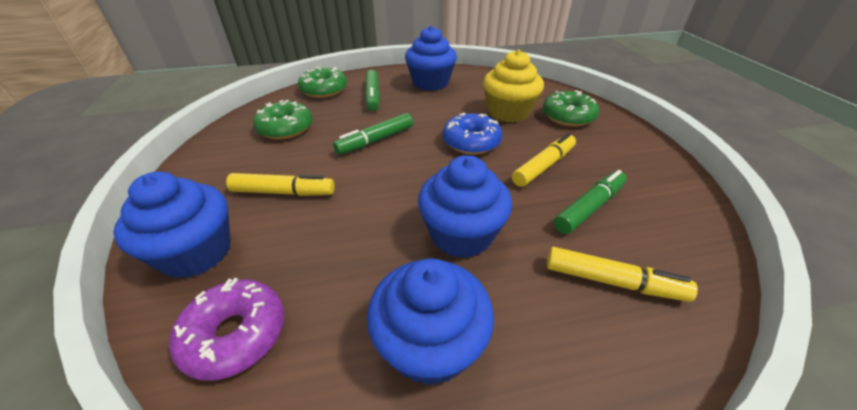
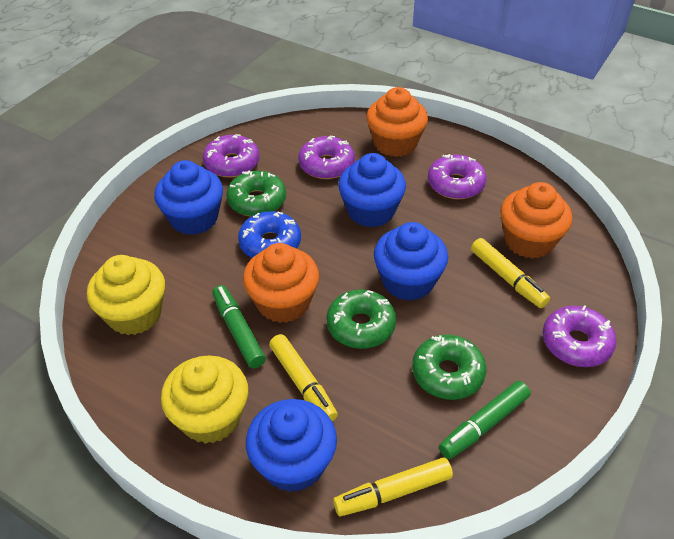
green marker: [333,113,413,155] [365,70,380,111] [554,170,627,234] = 3 -> [212,285,266,368] [439,381,531,459] = 2
orange cupcake: none = 0 -> [243,243,319,323] [366,87,428,157] [500,182,572,259] = 3
purple donut: [169,278,284,381] = 1 -> [203,134,260,178] [298,136,355,179] [428,154,487,199] [542,305,617,367] = 4
yellow cupcake: [483,50,544,123] = 1 -> [87,255,165,335] [161,356,248,444] = 2

